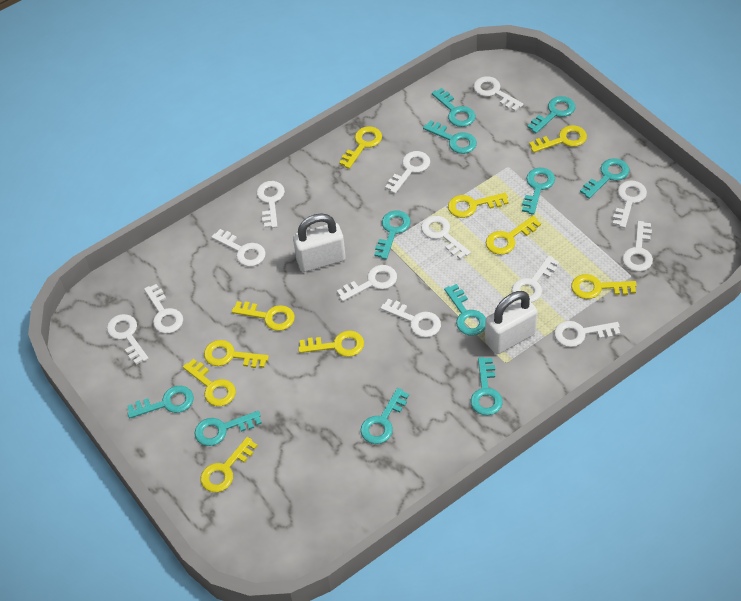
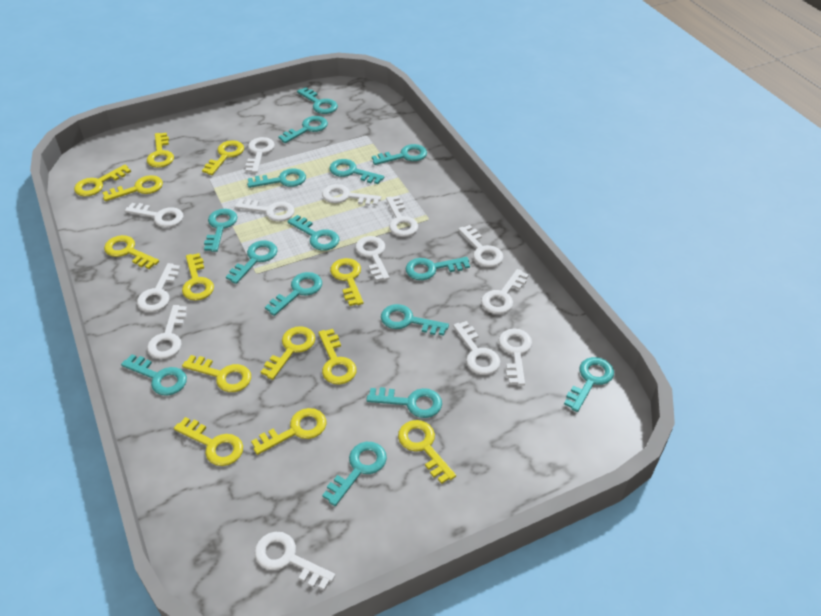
turquoise key: [127,386,194,419] [195,411,262,446] [360,388,409,444] [374,210,411,259] [423,120,477,154] [432,88,475,127] [444,284,486,336] [470,357,503,415] [522,168,555,215] [527,96,575,133] [580,158,629,199] = 11 -> [121,354,187,396] [204,209,237,252] [226,240,278,284] [247,168,306,188] [265,272,322,316] [278,116,328,143] [287,215,340,251] [297,87,338,114] [322,442,387,506] [329,159,384,184] [366,387,442,418] [372,144,427,165] [381,304,449,336] [406,257,470,280] [564,357,614,412] = 15
white padlock: [293,213,346,272] [485,291,538,354] = 2 -> none = 0
yellow key: [183,359,236,406] [201,437,258,492] [204,340,269,368] [232,301,295,331] [299,331,364,357] [339,126,382,169] [448,193,509,218] [486,216,541,255] [529,125,587,153] [571,274,637,299] = 10 -> [74,165,131,196] [102,175,163,201] [104,235,159,269] [147,133,174,168] [174,417,243,466] [182,253,214,301] [182,355,251,392] [202,140,244,175] [251,408,326,455] [261,326,315,380] [318,329,356,385] [330,258,363,306] [398,420,456,484] = 13

